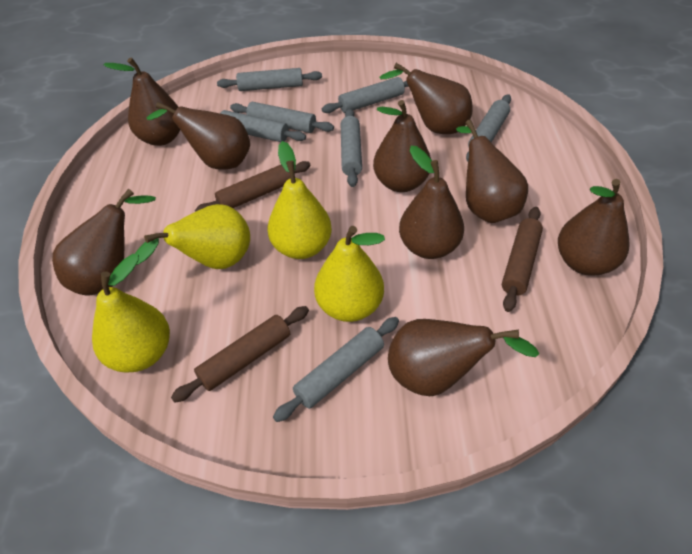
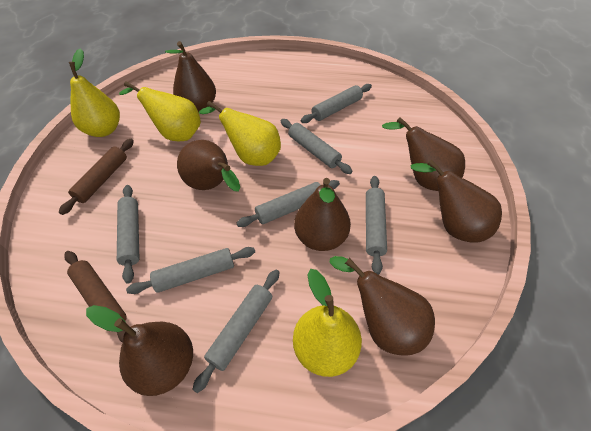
brown pear: [52,189,156,296] [103,58,180,146] [147,102,250,170] [373,100,431,192] [380,63,473,134] [388,319,539,396] [399,146,464,259] [456,120,528,223] [558,179,630,276] = 9 -> [86,305,193,396] [165,41,216,112] [177,140,240,192] [294,178,351,251] [330,256,435,355] [382,117,465,191] [411,160,502,243] = 7
brown rolling pin: [171,306,309,403] [195,161,311,212] [502,207,543,312] = 3 -> [59,139,134,215] [64,251,127,343] = 2

